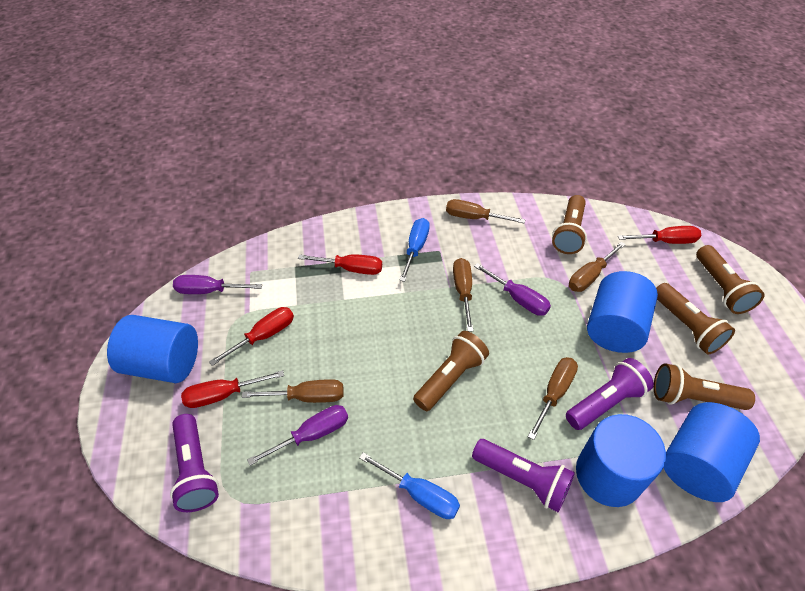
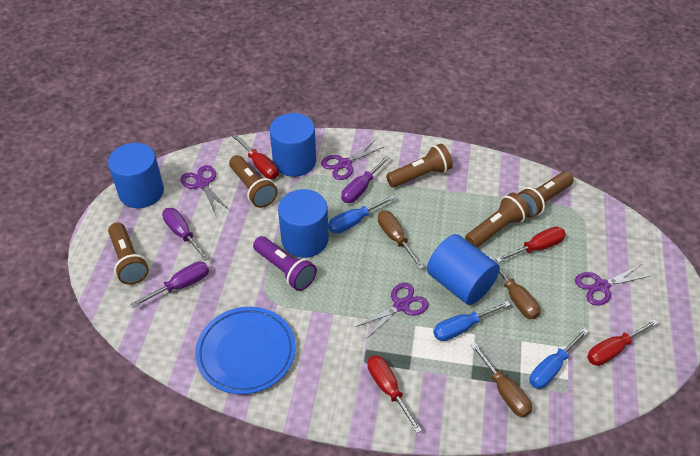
blue plate: none = 0 -> [195,307,296,394] = 1
blue screwdriver: [359,452,460,519] [399,218,430,282] = 2 -> [328,195,396,234] [433,301,510,341] [529,328,589,389] = 3
brown screwdriver: [242,379,344,403] [446,199,525,224] [453,258,473,331] [528,357,578,440] [569,242,626,292] = 5 -> [378,210,424,270] [470,343,532,417] [488,255,541,319] = 3
purple flashlight: [170,414,219,512] [472,439,575,512] [566,358,654,430] = 3 -> [253,236,317,291] = 1
purple scissors: none = 0 -> [180,165,229,215] [321,140,384,180] [355,283,429,338] [575,265,650,306] = 4

